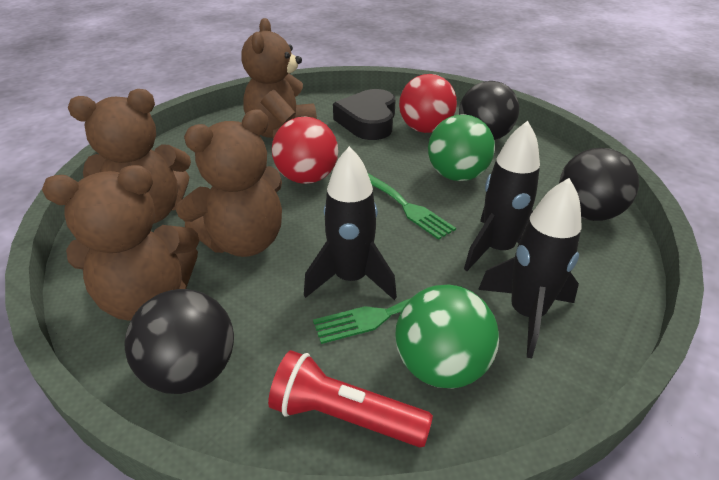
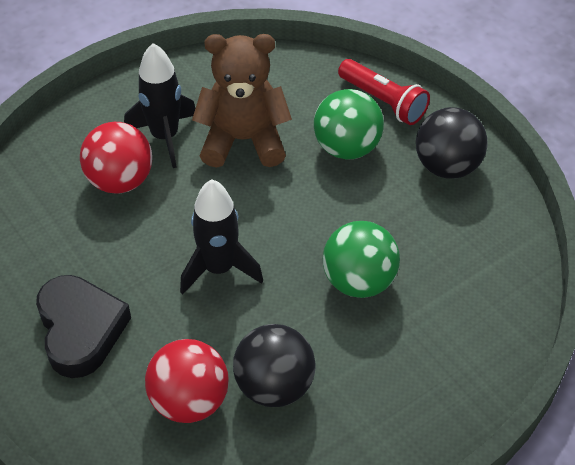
black ball: [124,289,234,394] [459,81,519,140] [559,148,639,221] = 3 -> [233,324,316,407] [416,107,487,179] = 2
black rocket: [304,146,397,300] [464,121,540,271] [478,178,582,358] = 3 -> [124,43,195,168] [180,179,263,294] = 2
brown teddy bear: [42,165,199,321] [68,89,191,224] [176,110,282,257] [241,18,317,139] = 4 -> [192,34,292,168] = 1
green fork: [313,286,462,344] [368,173,456,240] = 2 -> none = 0

